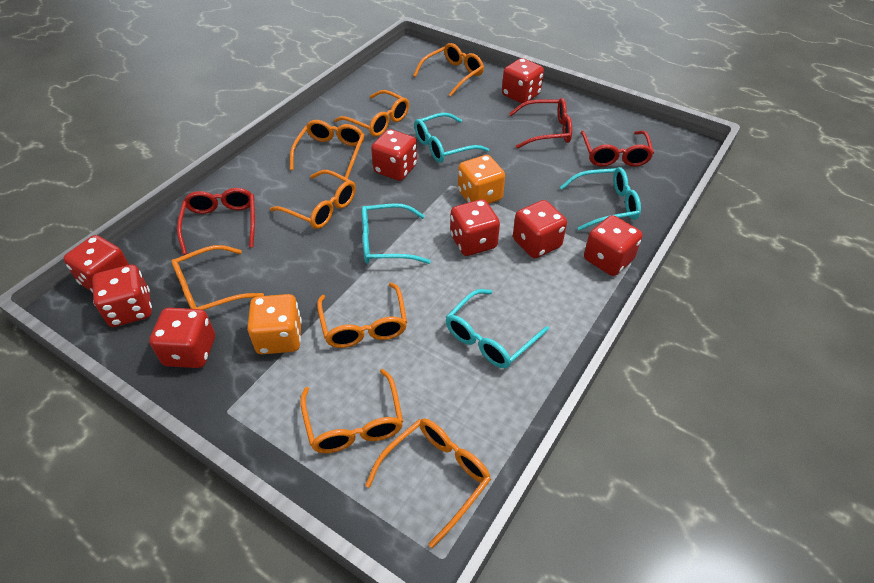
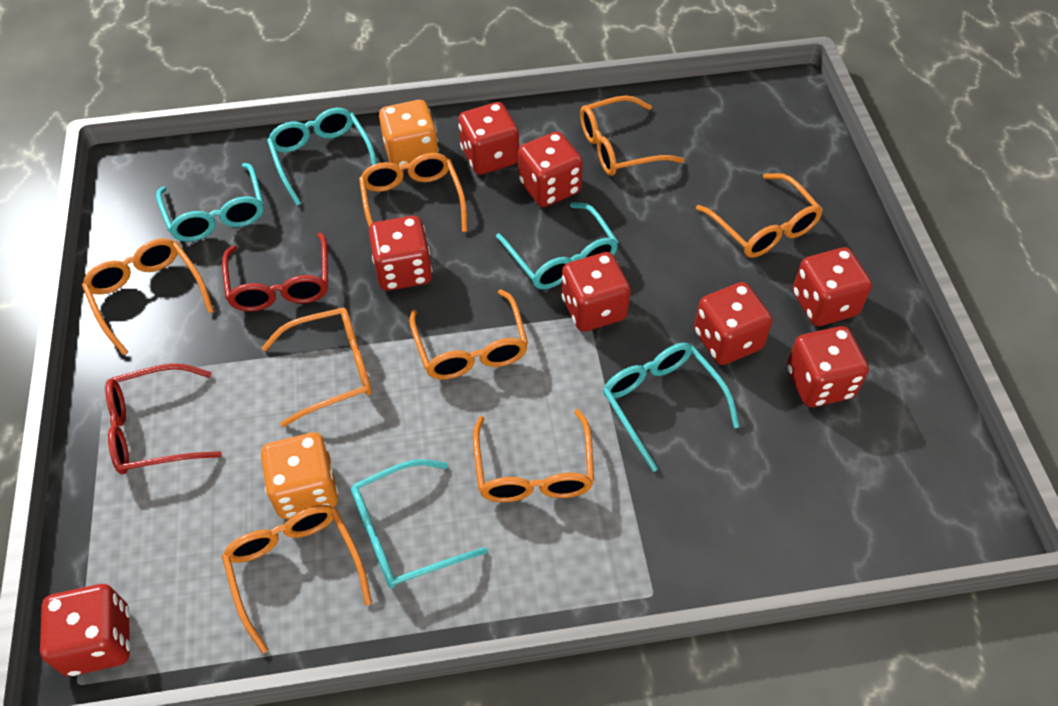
red glasses: [177,188,255,255] [509,98,572,149] [580,131,654,167] = 3 -> [105,364,222,474] [222,232,328,312] = 2
turquoise glasses: [362,203,431,264] [414,113,489,163] [446,289,549,368] [560,167,641,231] = 4 -> [156,163,264,242] [267,108,377,206] [351,459,488,588] [496,202,618,289] [603,343,740,472] = 5

